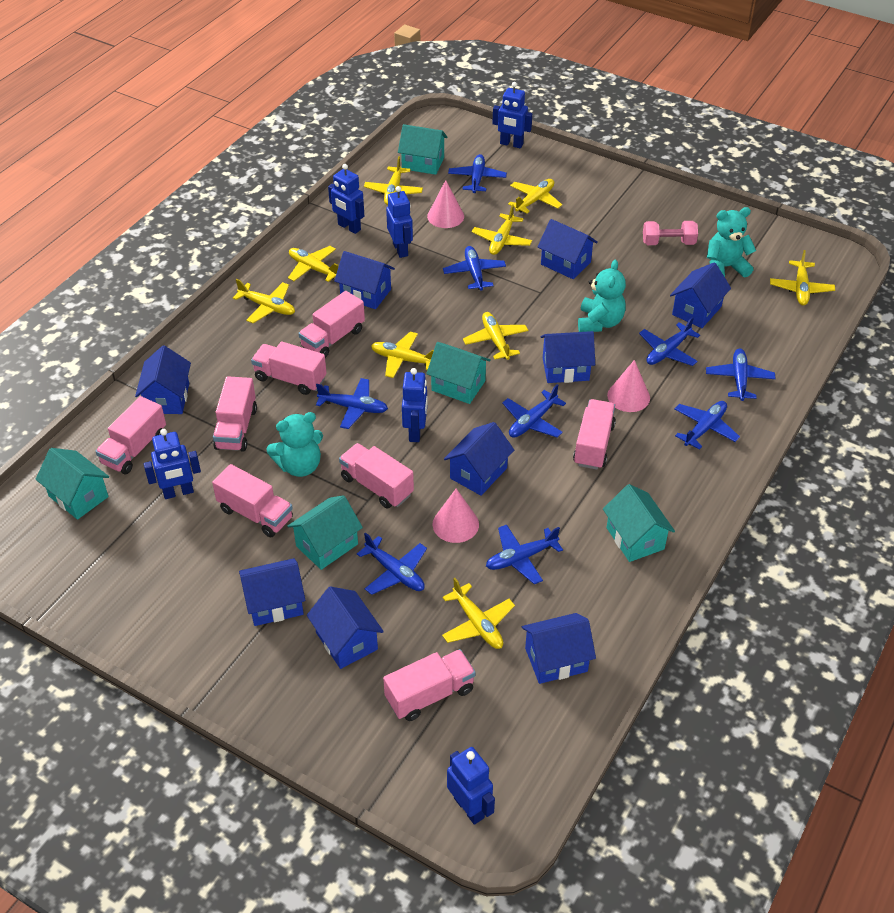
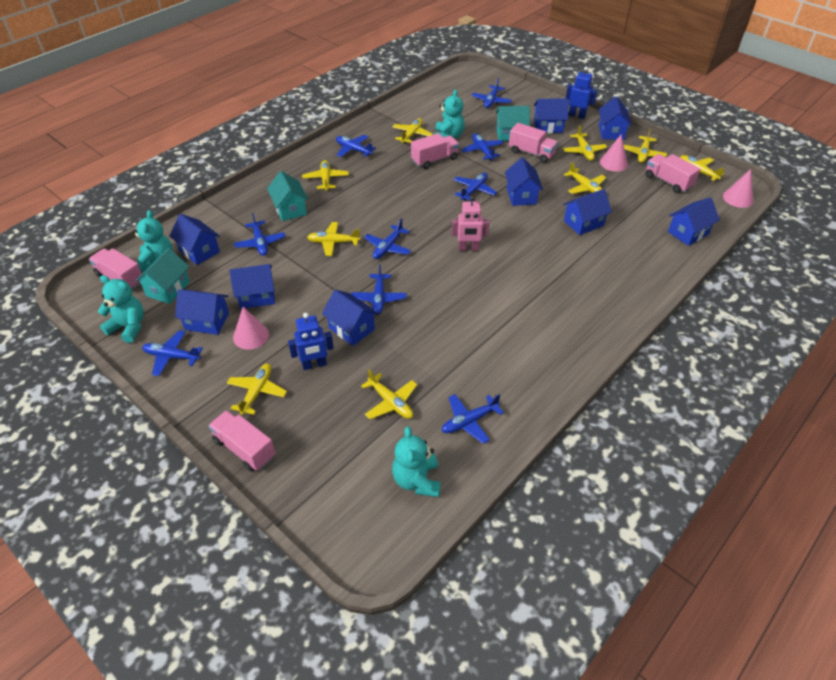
blue robot: [144,429,201,499] [328,164,364,234] [386,186,413,258] [402,368,428,442] [447,747,495,825] [493,82,532,148] = 6 -> [288,313,334,370] [566,67,597,119] = 2
pink dumbbell: [643,221,698,245] = 1 -> none = 0
pink robot: none = 0 -> [452,196,489,251] = 1
pink truck: [95,396,166,474] [212,464,293,537] [213,376,257,452] [251,341,327,395] [298,291,365,358] [339,443,414,509] [383,649,476,721] [573,399,616,470] = 8 -> [89,248,143,290] [208,410,275,472] [411,133,459,169] [509,123,558,163] [645,154,700,193] = 5
turquoise house: [35,448,109,520] [287,495,363,570] [398,124,448,175] [426,342,491,404] [603,484,675,562] = 5 -> [135,248,190,304] [267,171,309,221] [496,106,530,141] = 3
turquoise teddy bear: [266,412,323,477] [578,260,626,332] [707,207,756,277] = 3 -> [98,275,144,343] [132,210,173,272] [392,426,441,497] [434,90,465,139] = 4

